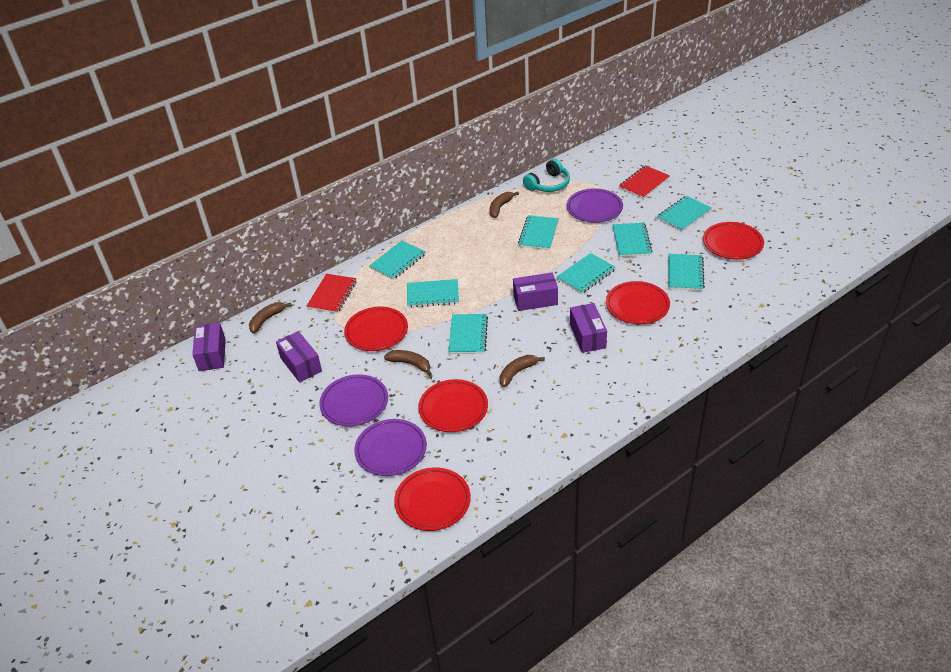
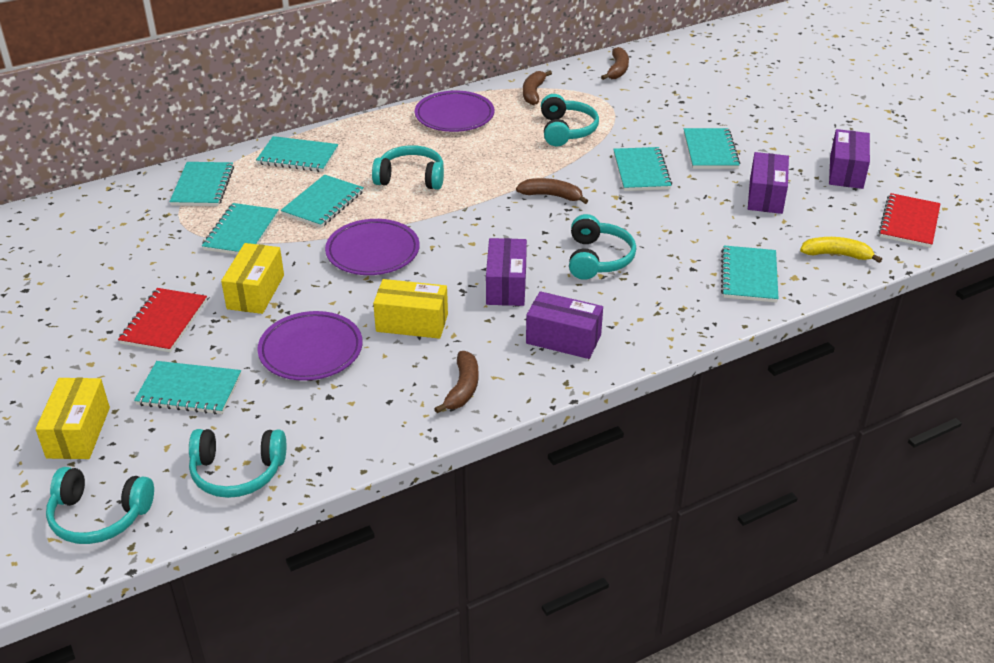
red plate: [344,306,408,351] [394,467,471,531] [418,379,488,432] [606,281,670,324] [703,222,764,260] = 5 -> none = 0
turquoise headphones: [523,159,570,192] = 1 -> [46,467,154,544] [189,429,286,498] [372,145,444,190] [541,94,599,146] [569,214,636,280] = 5
yellow banana: none = 0 -> [800,237,882,263] = 1
yellow box: none = 0 -> [35,378,110,459] [221,243,284,314] [373,279,448,339] = 3

